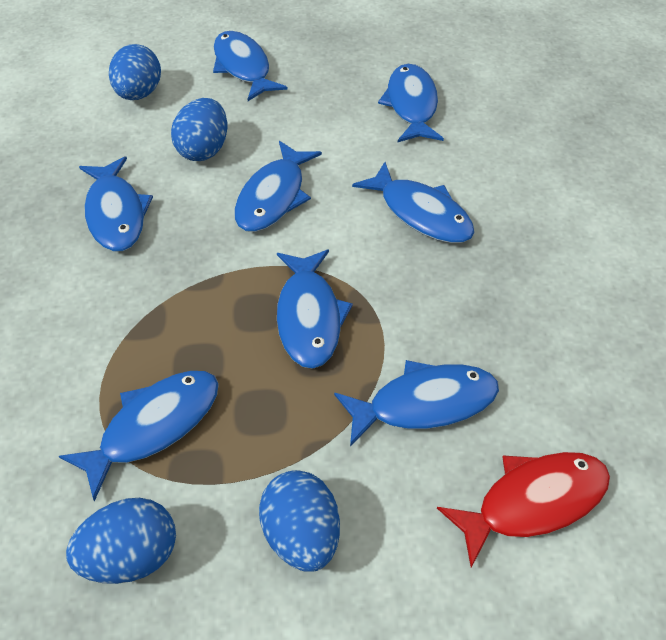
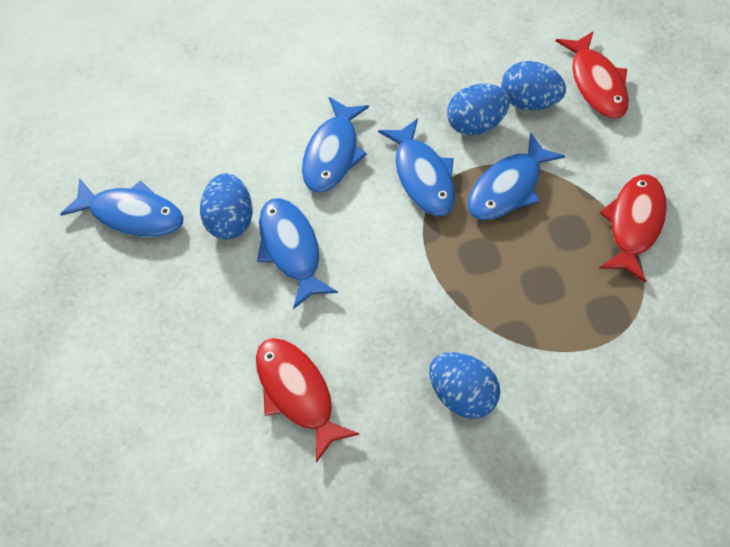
blue fish: [59,371,219,501] [79,156,153,251] [213,31,288,101] [234,141,322,232] [277,249,353,369] [334,360,499,447] [352,162,475,243] [378,64,444,142] = 8 -> [60,178,184,237] [257,198,338,309] [302,97,369,193] [378,118,455,216] [468,132,565,220] = 5
red fish: [437,452,610,568] = 1 -> [256,338,360,463] [556,32,629,118] [600,174,667,283] = 3

